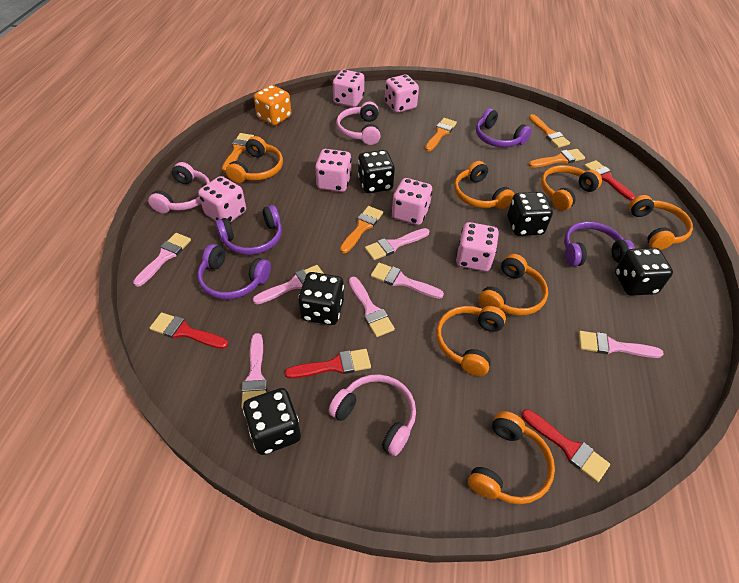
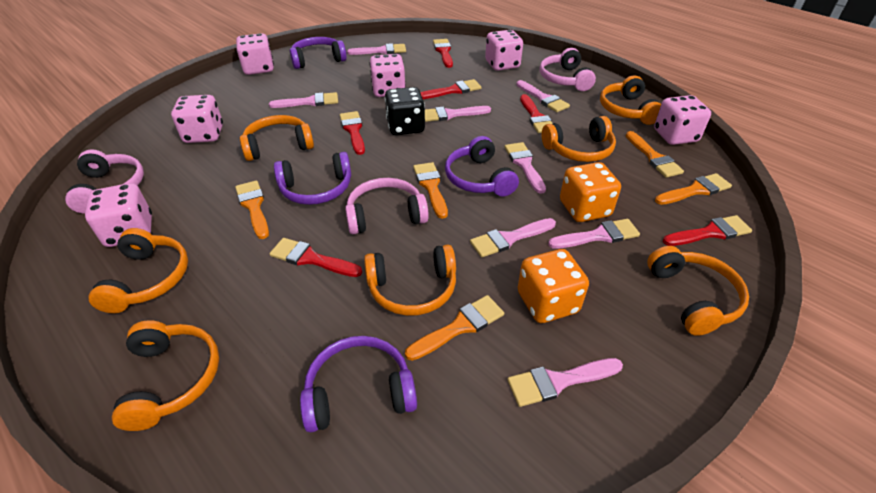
black dice: [243,388,301,455] [298,272,344,325] [358,150,395,193] [508,192,553,236] [615,248,673,296] = 5 -> [385,87,425,135] = 1
orange dice: [254,85,291,126] = 1 -> [518,249,589,323] [560,162,621,222] = 2
pink brush: [133,233,191,287] [241,333,267,410] [253,265,324,304] [349,277,395,337] [365,228,429,260] [371,263,444,299] [579,331,664,358] = 7 -> [269,92,338,108] [347,43,406,55] [425,106,491,122] [470,218,556,257] [505,142,546,194] [507,358,623,407] [516,80,570,112] [548,219,640,249] = 8
red brush: [150,312,228,349] [285,349,371,378] [521,409,610,483] [584,160,636,201] = 4 -> [270,238,362,277] [340,111,365,155] [420,79,482,99] [433,39,453,68] [520,94,553,133] [663,215,752,246] = 6

